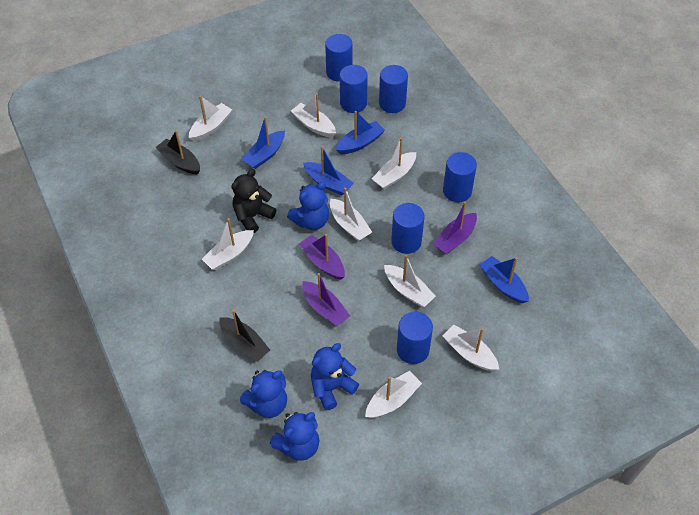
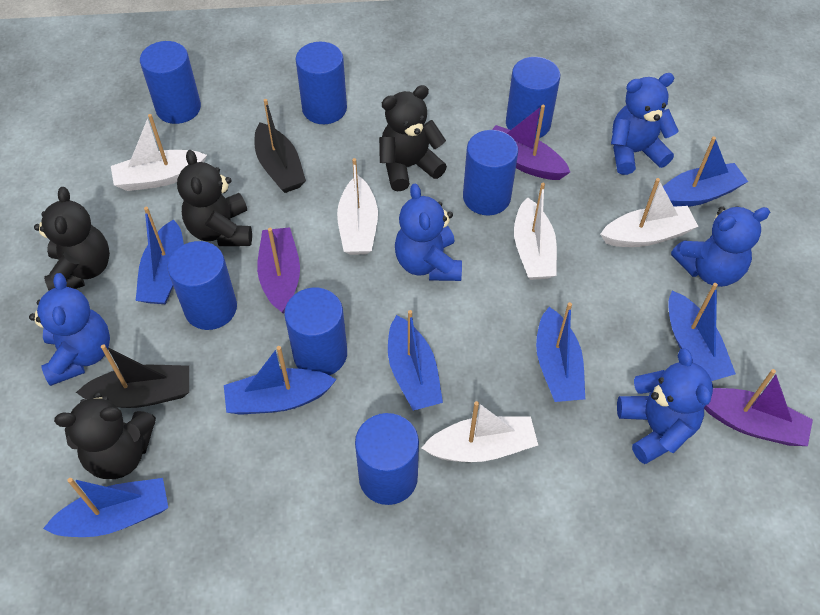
black teddy bear: [231,169,276,233] = 1 -> [34,187,110,290] [54,392,156,479] [177,150,252,246] [379,85,447,191] = 4
blue boat: [241,117,285,169] [303,146,354,195] [336,111,385,154] [479,256,529,303] = 4 -> [43,478,168,537] [136,207,184,304] [224,346,337,415] [388,310,443,411] [536,302,585,402] [663,136,748,207] [668,283,736,381] = 7
blue cylinder: [325,34,353,82] [340,65,368,113] [379,65,408,113] [391,203,425,254] [397,312,433,364] [443,152,477,202] = 6 -> [140,41,201,124] [167,241,237,330] [284,287,347,375] [296,42,347,124] [355,413,419,505] [463,130,518,215] [506,57,560,139] = 7
blue teddy bear: [240,370,287,418] [270,412,319,461] [287,182,329,230] [311,343,359,410] = 4 -> [29,273,110,386] [395,183,462,281] [611,73,679,175] [617,348,713,464] [671,206,770,287] = 5
white boat: [189,95,232,141] [202,218,254,270] [291,93,336,138] [330,188,372,241] [365,371,422,418] [372,138,416,189] [384,255,436,307] [443,324,500,371] = 8 -> [111,114,207,191] [337,158,378,255] [422,401,538,462] [514,183,557,280] [600,178,699,247] = 5

